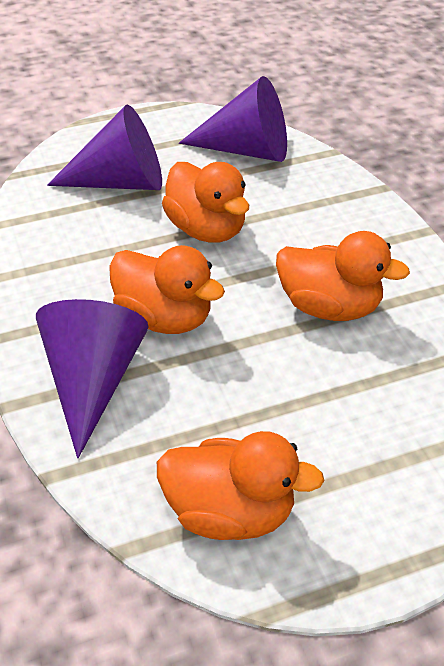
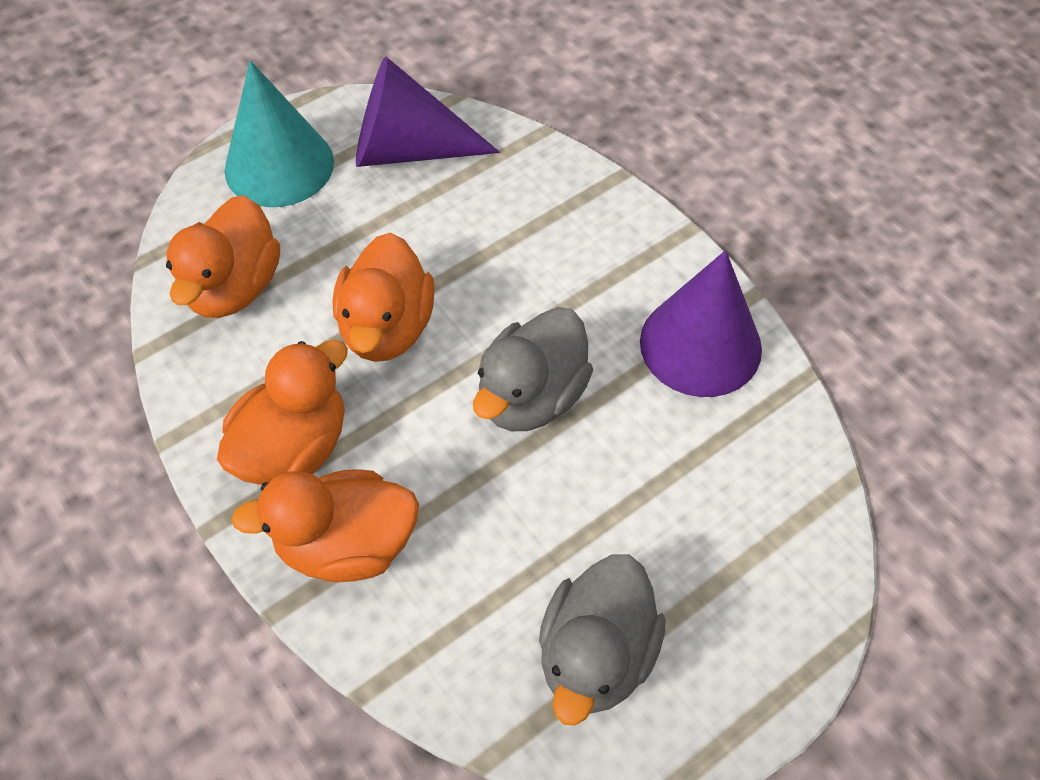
grey duck: none = 0 -> [473,307,593,431] [539,554,666,726] = 2
purple cone: [36,299,149,458] [47,105,162,190] [179,76,287,162] = 3 -> [356,56,500,167] [640,250,762,397] = 2
turquoise cone: none = 0 -> [225,60,334,207] = 1

